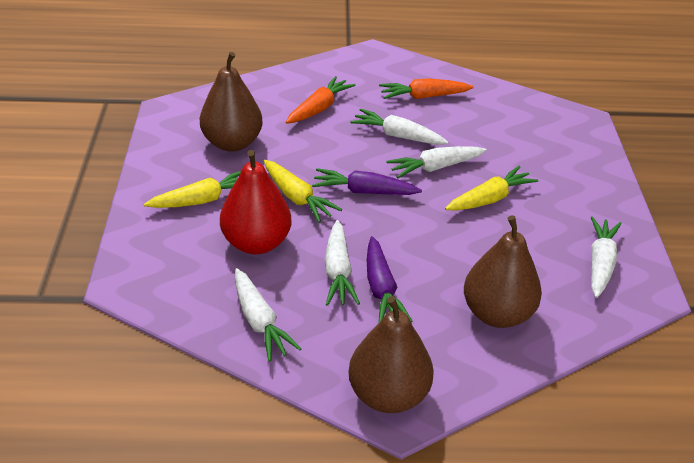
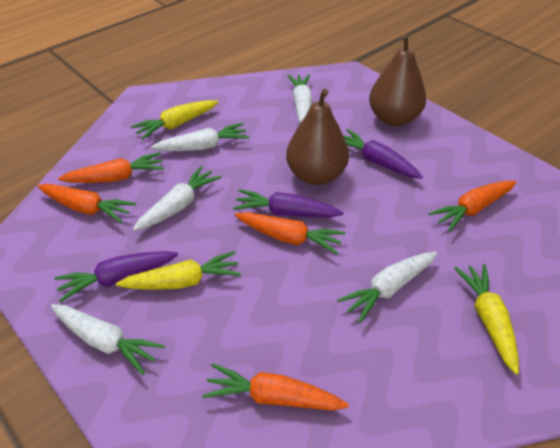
brown pear: [200,52,263,152] [348,296,434,413] [464,215,542,328] = 3 -> [286,89,349,185] [369,34,426,127] = 2
orange carrot: [286,76,356,124] [379,78,474,99] = 2 -> [37,184,136,223] [58,152,164,183] [202,363,349,410] [235,212,345,254] [429,181,517,232] = 5
purple carrot: [312,168,422,195] [367,236,412,323] = 2 -> [54,251,178,302] [233,189,343,217] [343,129,423,179] = 3
red pear: [220,150,291,254] = 1 -> none = 0

